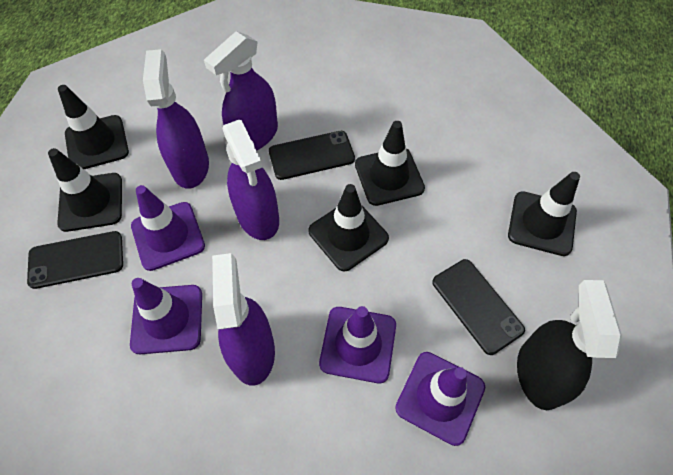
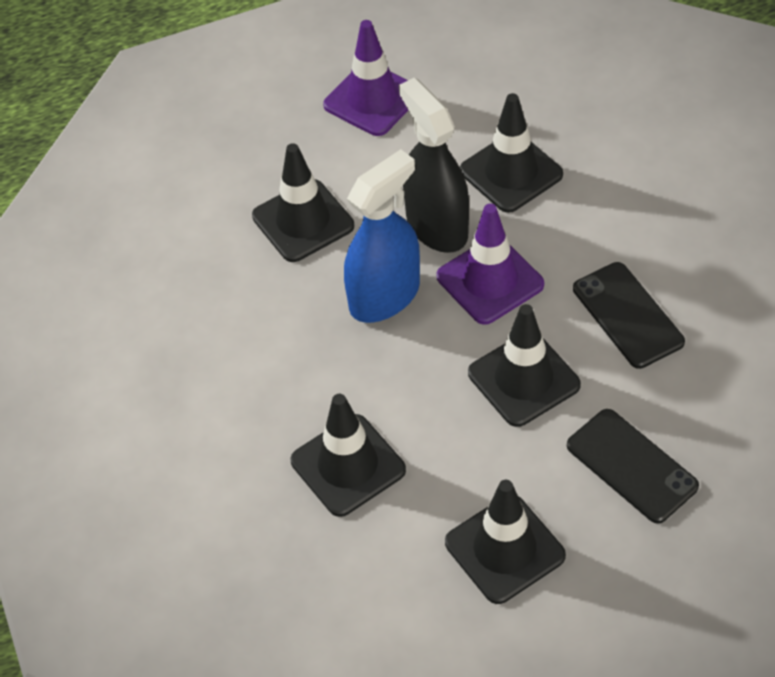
black phone: [27,231,123,289] [269,131,355,180] [432,259,525,355] = 3 -> [567,409,699,524] [573,262,685,369] = 2
blue spray bottle: none = 0 -> [344,149,420,323] = 1
purple spray bottle: [143,49,209,189] [204,31,278,151] [212,253,275,386] [222,120,279,240] = 4 -> none = 0
purple traffic cone: [130,278,202,354] [131,185,205,271] [319,306,396,383] [395,352,485,446] = 4 -> [323,20,408,136] [436,203,544,325] = 2

